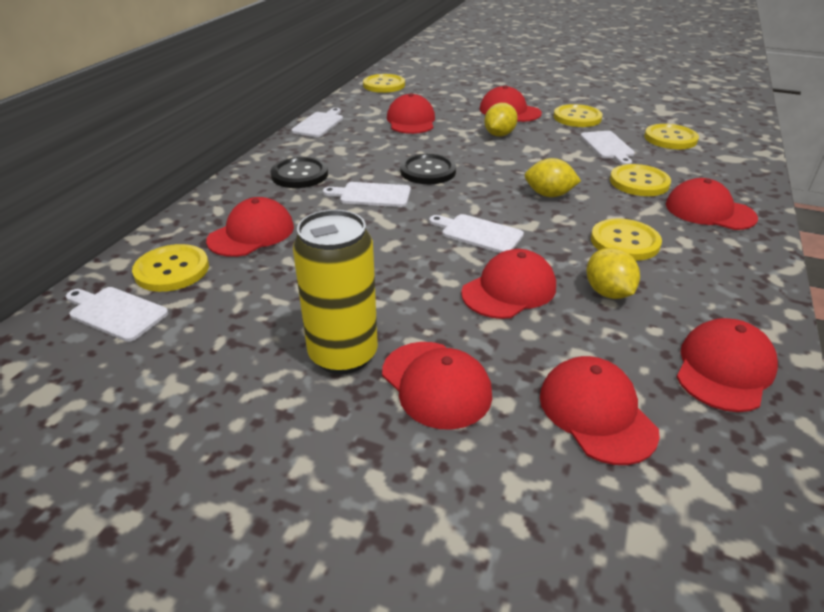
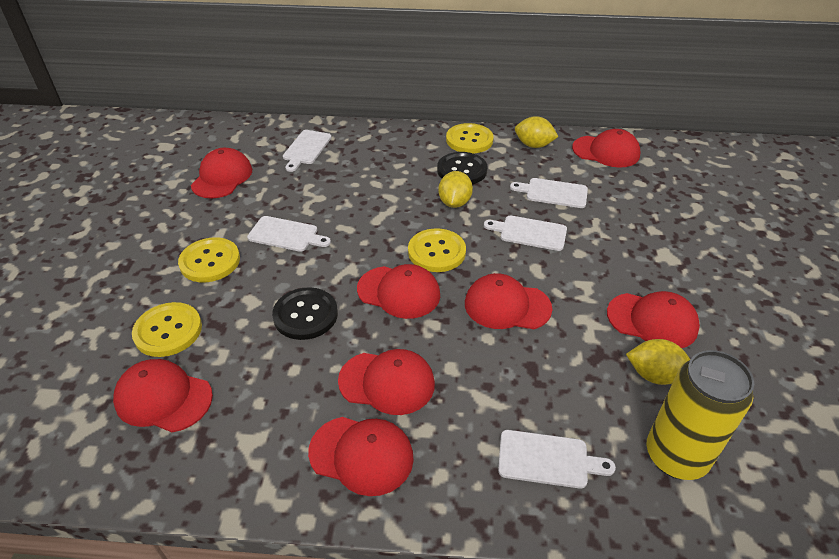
yellow button: [132,244,209,292] [363,74,405,93] [553,104,603,127] [591,218,662,261] [610,164,671,196] [644,124,699,149] = 6 -> [132,302,202,357] [178,238,240,282] [408,228,466,272] [446,123,494,153] = 4

